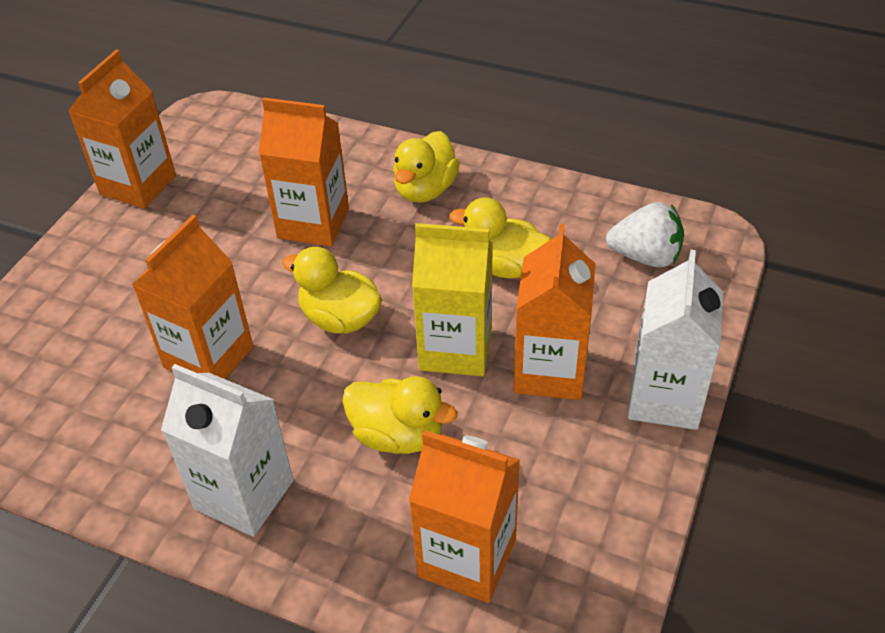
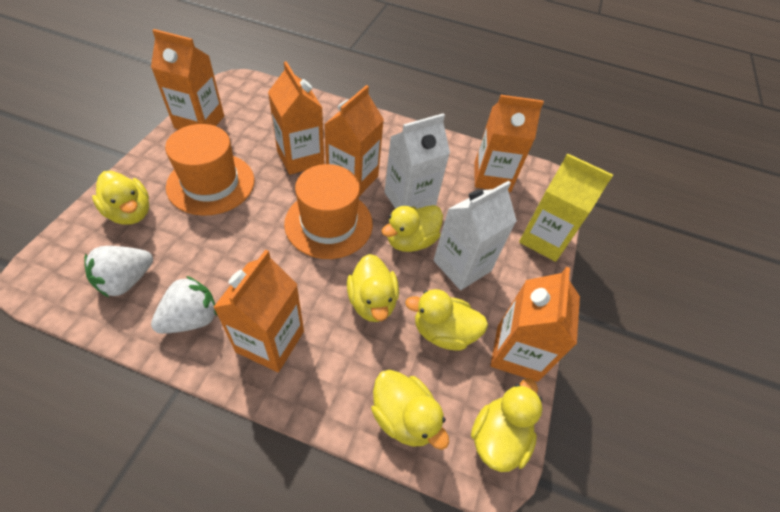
orange carton: [68,49,176,209] [132,215,253,379] [259,97,349,247] [409,430,520,603] [514,224,595,400] = 5 -> [151,29,224,129] [213,250,304,372] [268,61,325,175] [324,85,384,196] [474,95,544,192] [490,267,580,382] = 6
orange hat: none = 0 -> [165,124,254,216] [284,164,373,259] = 2
white strawberry: [606,202,684,267] = 1 -> [84,246,153,297] [151,276,217,334] = 2
yellow duck: [282,247,382,334] [342,376,457,454] [393,131,460,203] [449,197,551,279] = 4 -> [92,171,149,225] [347,254,399,322] [371,370,449,450] [382,205,443,252] [405,289,488,351] [471,378,543,472] = 6

